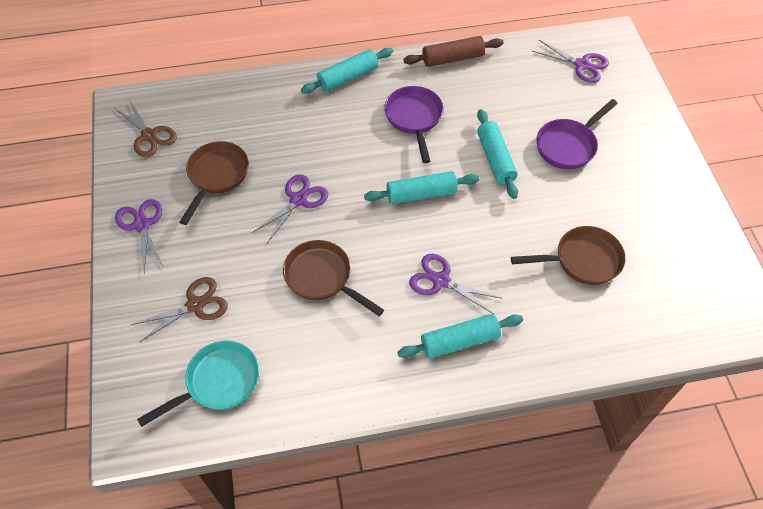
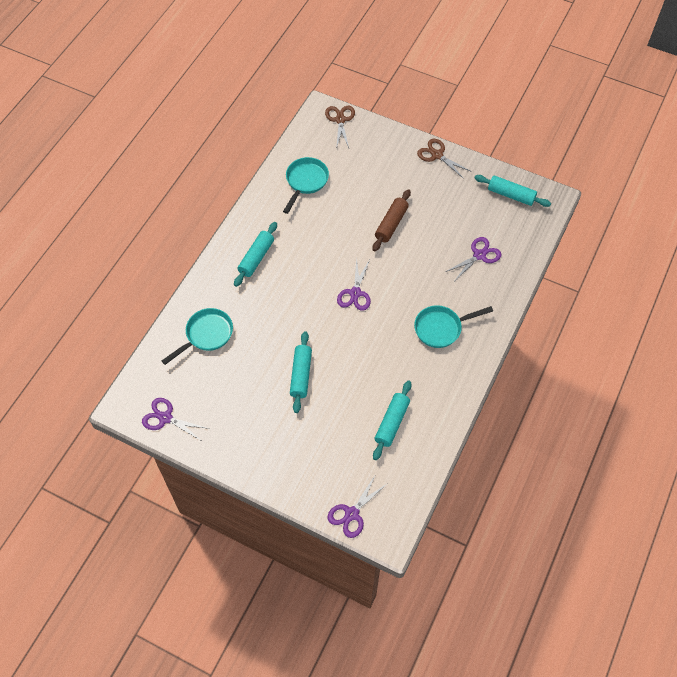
brown pan: [180,141,249,225] [283,240,384,316] [511,226,625,285] = 3 -> none = 0
purple pan: [384,86,443,163] [536,99,618,169] = 2 -> none = 0
turquoise pan: [137,341,259,427] = 1 -> [162,308,233,365] [283,157,329,214] [414,305,493,348] = 3

